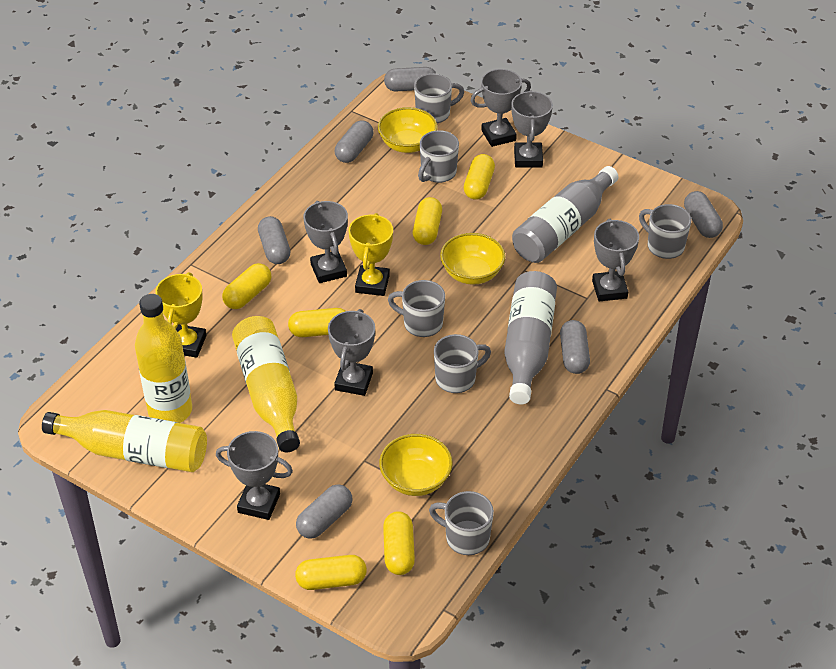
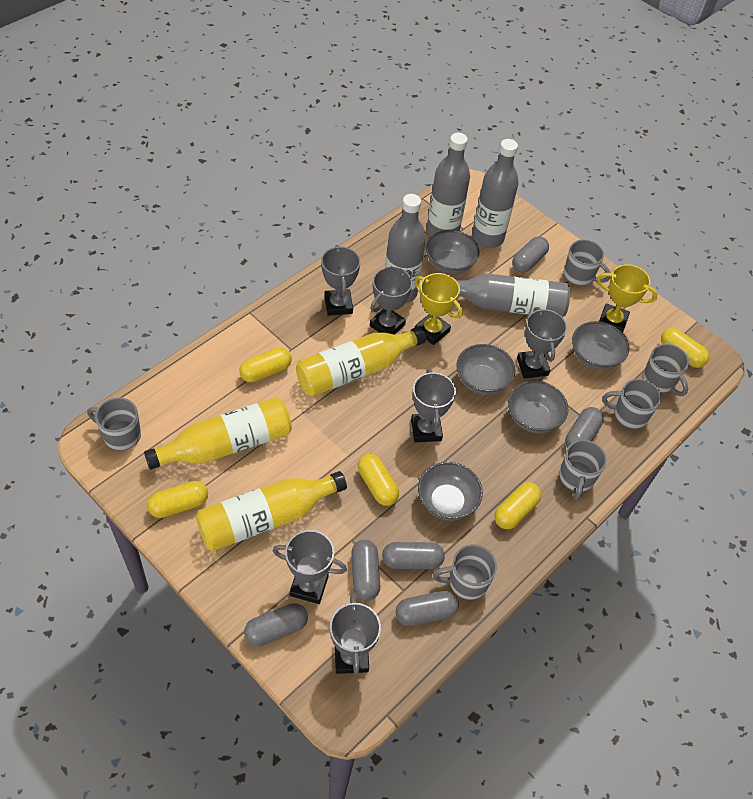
grey bottle: [504,271,557,404] [512,166,619,263] = 2 -> [385,194,426,303] [427,133,470,237] [456,274,570,317] [472,139,519,248] = 4
grey bowl: none = 0 -> [418,462,483,521] [426,230,480,274] [456,344,515,395] [508,381,568,434] [572,321,629,370] = 5
yellow bowl: [378,107,437,153] [379,434,453,496] [440,233,505,285] = 3 -> none = 0
yellow capsule: [222,263,271,309] [288,308,345,337] [295,555,367,590] [383,511,415,575] [413,197,442,245] [464,154,495,200] = 6 -> [147,481,208,518] [239,347,292,383] [358,454,399,506] [494,482,541,529] [661,328,709,368] = 5

